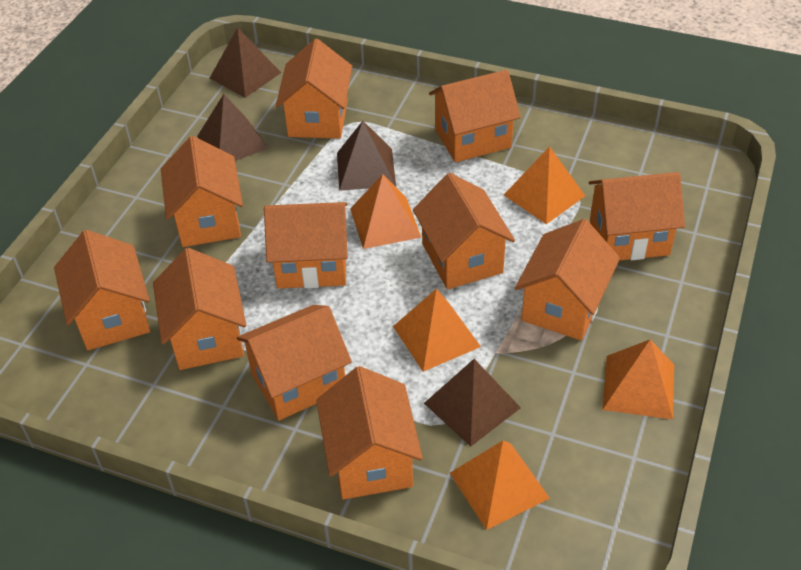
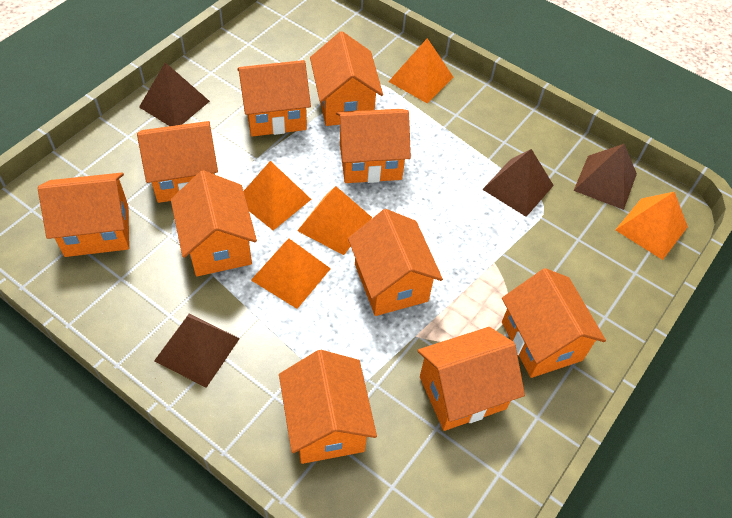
orange house: [54,230,150,350] [153,248,246,370] [161,136,243,247] [237,305,352,420] [264,202,348,288] [276,39,352,139] [316,366,423,500] [413,173,515,289] [429,70,521,162] [515,219,620,341] [589,172,685,261] = 11 -> [38,173,129,257] [137,121,218,203] [171,170,257,276] [238,60,311,137] [279,350,377,464] [310,31,383,126] [336,109,411,183] [348,209,443,316] [417,327,525,431] [502,268,606,378] = 10

